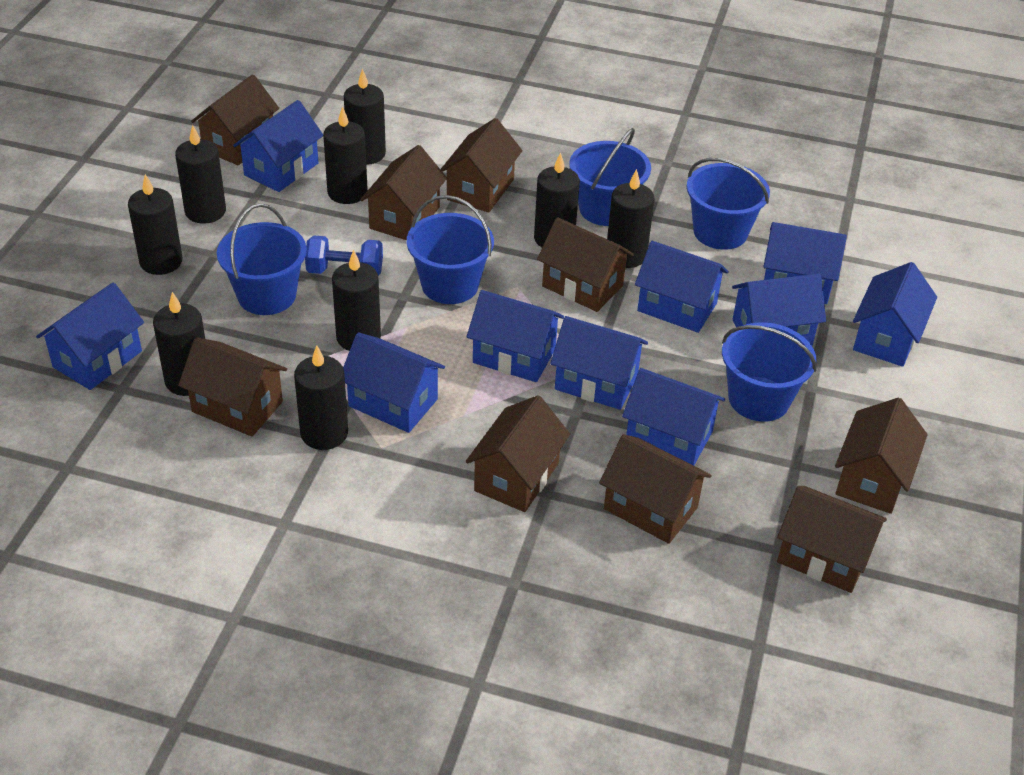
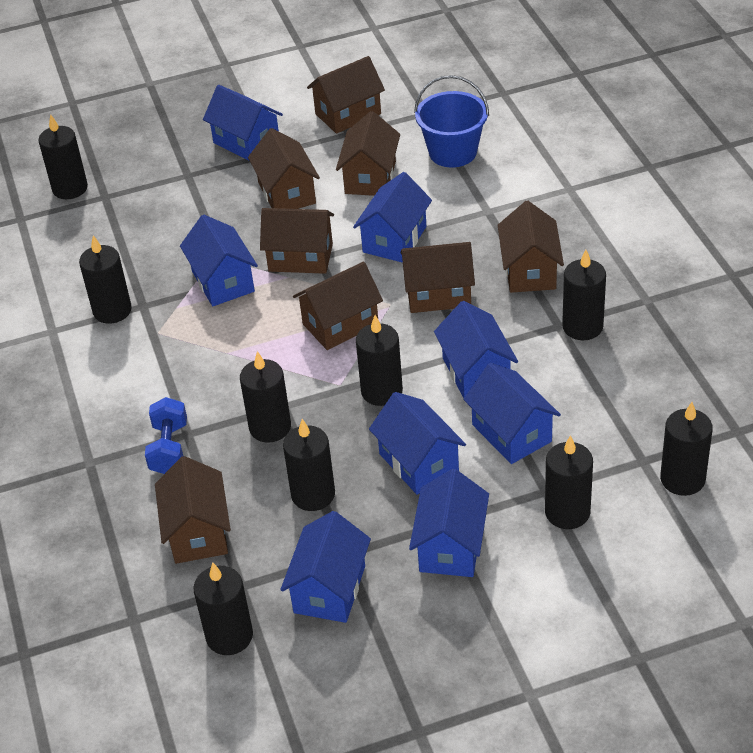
blue bucket: [217,204,307,315] [407,195,494,304] [569,128,651,226] [687,158,770,250] [722,322,817,422] = 5 -> [414,75,489,167] = 1
blue house: [36,283,144,390] [233,100,323,192] [343,333,445,433] [467,290,564,382] [550,316,648,410] [622,368,725,466] [635,241,729,333] [732,274,826,346] [763,222,847,304] [853,262,937,367] = 10 -> [180,215,258,306] [203,85,283,161] [280,511,371,623] [353,172,432,263] [369,392,466,495] [409,469,489,577] [434,301,518,398] [463,363,561,464] = 8
brown house: [178,337,287,437] [191,74,279,165] [360,145,447,240] [440,118,523,213] [466,395,570,512] [537,217,634,312] [599,434,711,544] [777,486,887,593] [835,398,928,514] = 9 -> [155,456,231,564] [248,128,320,209] [260,208,334,274] [293,262,383,350] [307,56,385,134] [336,111,400,196] [400,242,475,313] [498,201,564,293] = 8

